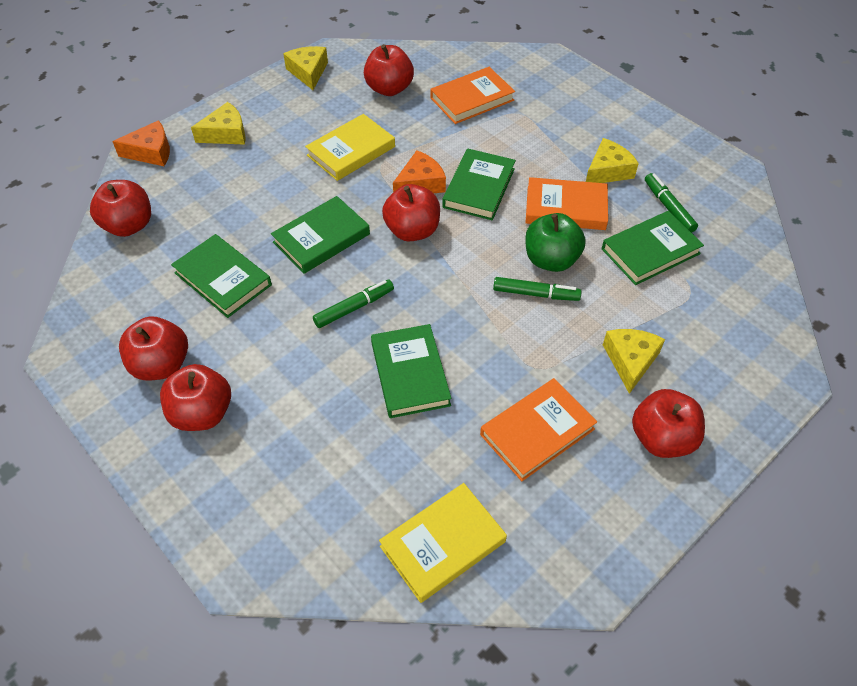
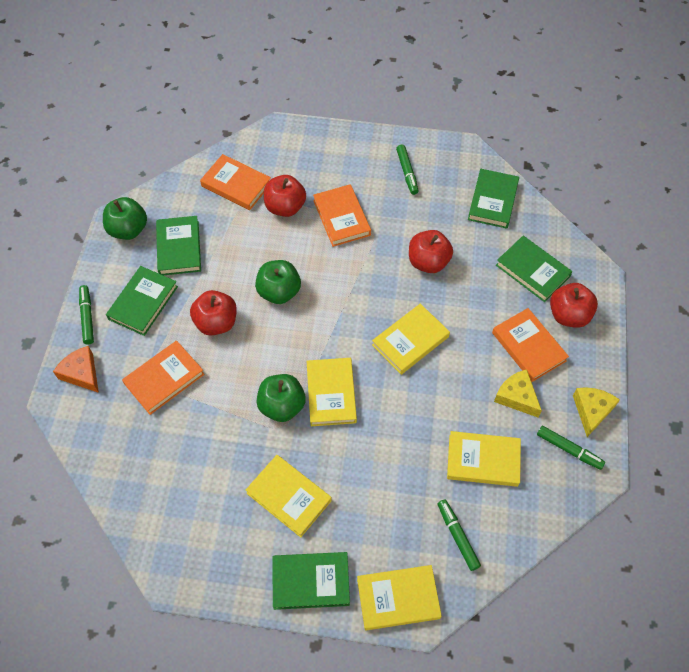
green apple: [525,213,586,272] = 1 -> [103,197,147,240] [255,260,301,304] [257,374,306,422] = 3
green marker: [313,279,394,328] [493,277,582,301] [645,173,698,233] = 3 -> [79,285,94,345] [396,144,419,195] [438,500,481,571] [537,426,605,470] = 4
orange book: [430,67,515,124] [480,379,597,481] [526,177,608,230] = 3 -> [122,340,204,415] [200,154,271,210] [313,184,371,247] [492,308,569,382] = 4
orange cheese: [112,120,170,166] [393,150,446,193] = 2 -> [53,346,99,393] = 1
red apple: [90,180,151,237] [119,316,188,380] [160,364,231,431] [364,44,414,96] [382,184,440,241] [632,389,705,458] = 6 -> [190,290,237,336] [264,175,306,217] [409,230,453,273] [550,283,598,328] = 4
yellow book: [305,114,395,181] [379,483,507,603] = 2 -> [246,455,332,538] [307,358,357,426] [357,565,442,630] [372,304,450,375] [447,431,521,487] = 5
yellow cheese: [191,102,246,145] [283,46,328,90] [586,138,639,183] [603,329,665,394] = 4 -> [494,369,542,417] [573,387,620,437] = 2

